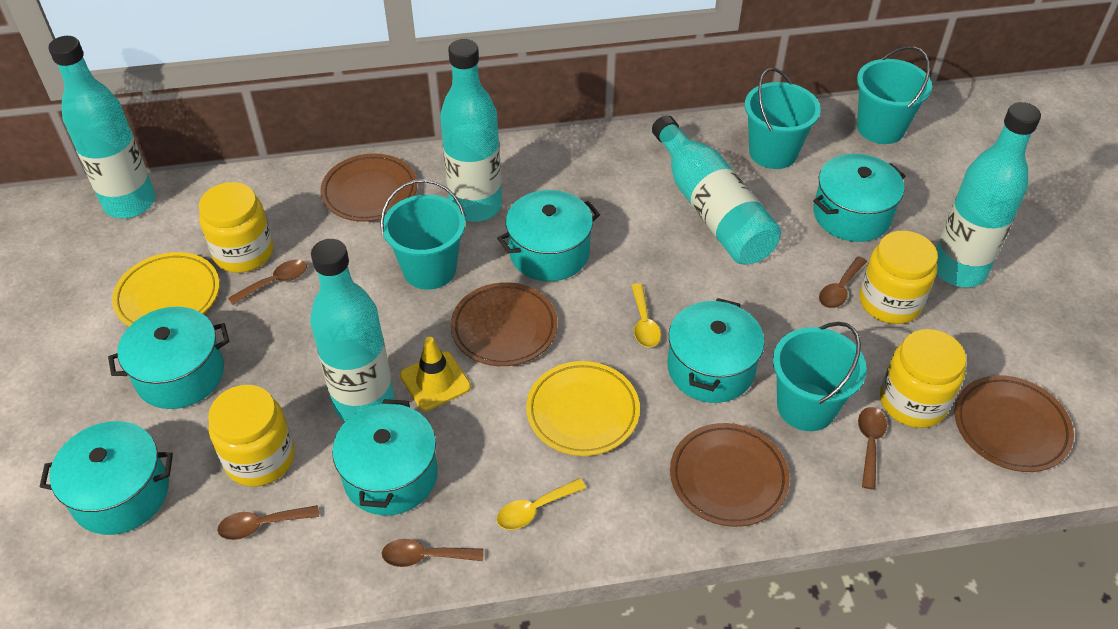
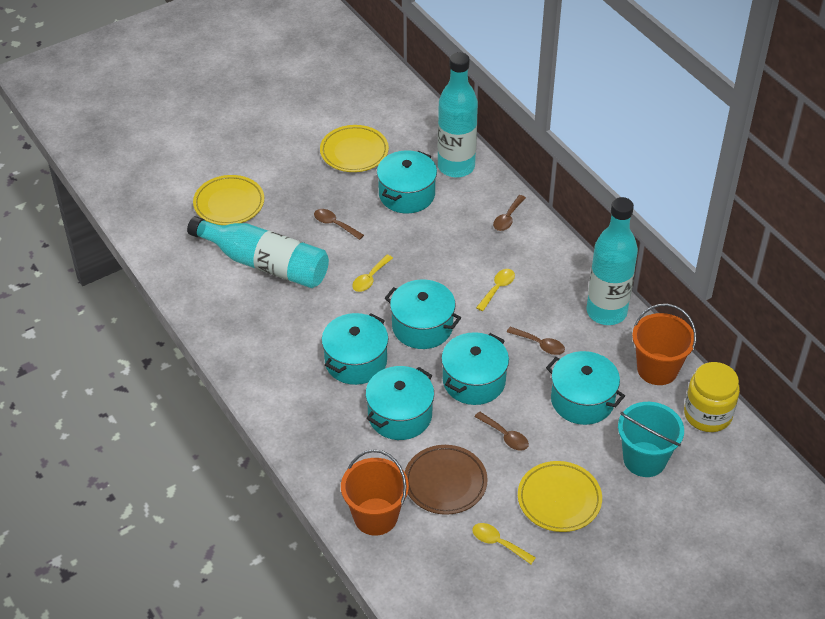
brown plate: [320,153,417,222] [451,282,558,366] [670,423,790,527] [955,375,1074,472] = 4 -> [405,445,488,515] = 1
brown spoon: [217,505,319,540] [228,260,307,305] [382,539,484,567] [819,256,867,308] [858,407,887,490] = 5 -> [314,209,364,240] [474,412,529,451] [493,195,526,231] [507,327,565,355] = 4
orange bucket: none = 0 -> [341,449,409,536] [632,304,696,385] = 2
turquoise bottle: [48,36,156,218] [310,239,394,422] [440,39,502,222] [652,115,781,264] [936,102,1041,287] = 5 -> [187,216,329,288] [438,52,478,178] [587,197,638,325] = 3
turquoise bucket: [380,179,466,290] [745,68,821,169] [773,322,867,431] [857,46,932,144] = 4 -> [618,402,684,477] = 1
yellow jar: [199,182,274,273] [208,385,294,487] [859,231,938,324] [880,329,966,428] = 4 -> [684,362,740,432] = 1
yellow plate: [112,252,220,326] [526,361,640,456] = 2 -> [193,175,264,225] [320,125,389,172] [518,461,602,532] = 3
yellow spoon: [497,478,586,530] [631,283,661,348] = 2 -> [352,255,393,292] [473,523,536,564] [476,269,515,311] = 3
yellow traffic cone: [400,337,471,411] = 1 -> none = 0

